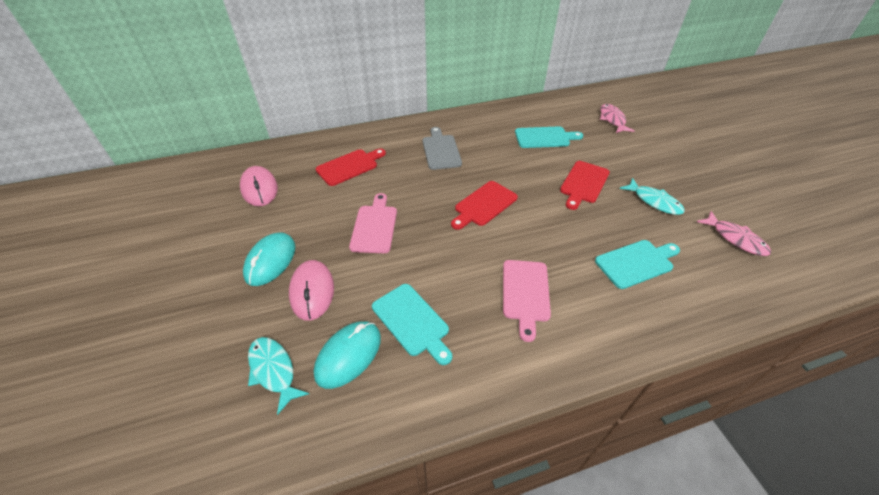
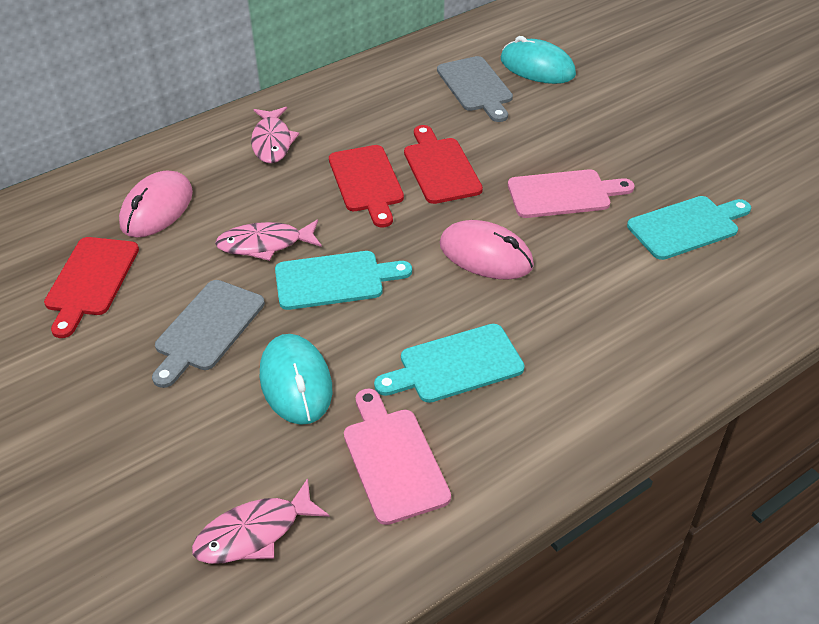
grey cutting board: [422,127,462,170] = 1 -> [152,280,265,388] [437,56,513,122] = 2
pink fish: [600,104,635,133] [697,211,771,256] = 2 -> [192,478,330,564] [215,220,322,261] [251,107,299,164] = 3
turquoise fish: [248,337,309,415] [620,178,685,215] = 2 -> none = 0

